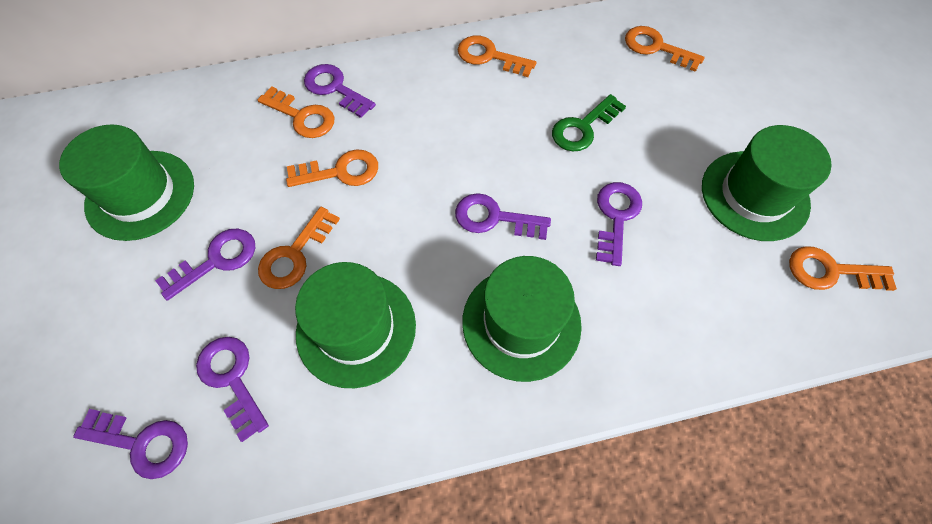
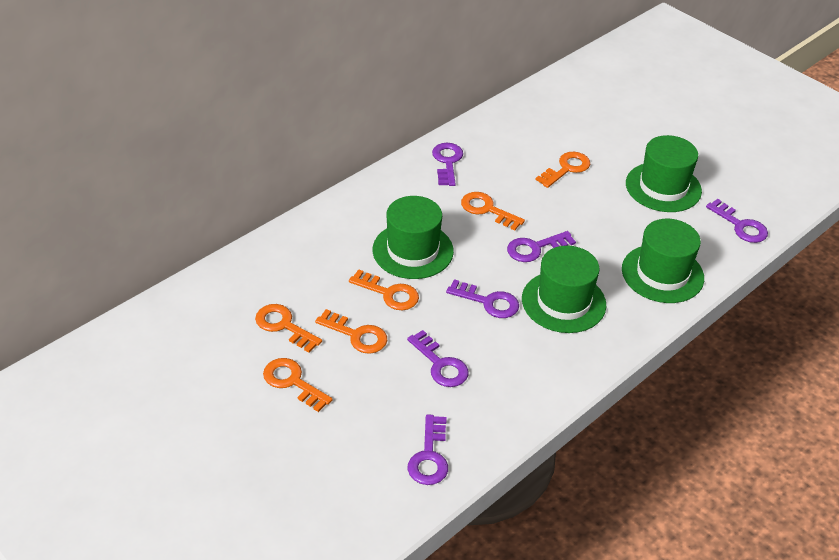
green key: [552,94,626,151] = 1 -> none = 0

